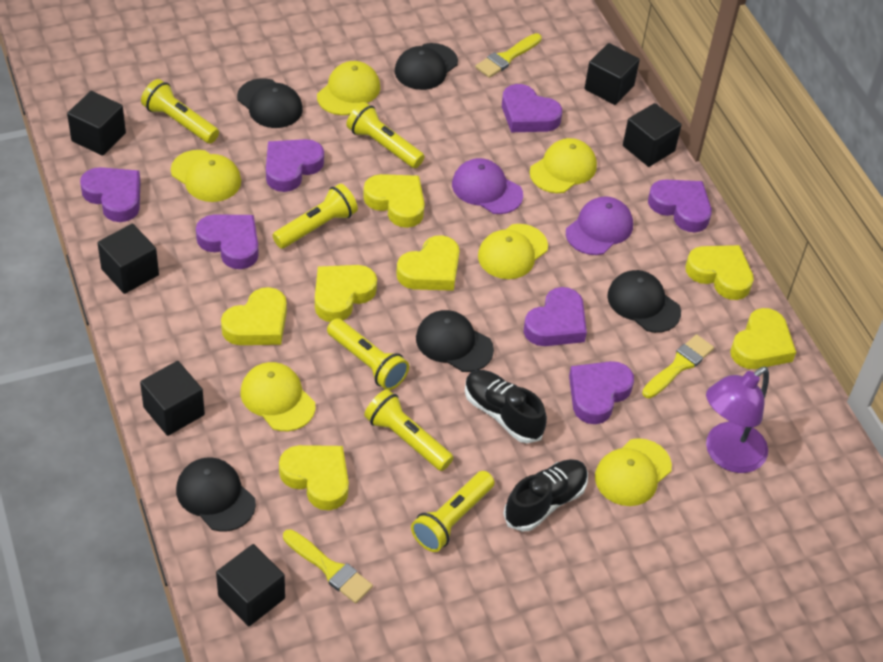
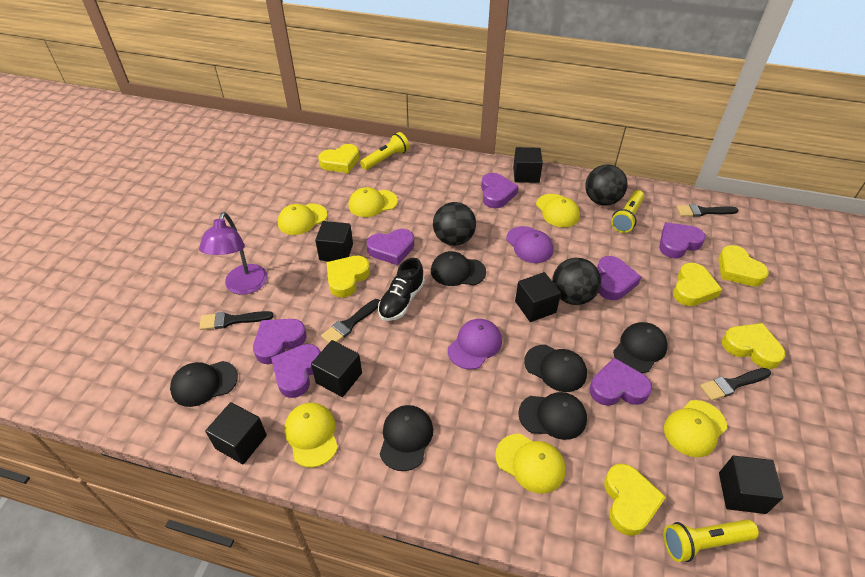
black ball: none = 0 -> [433,202,476,246] [552,258,601,305] [585,164,628,206] = 3
black brush: none = 0 -> [199,311,273,330] [321,299,380,343] [676,204,738,217] [700,368,771,401] = 4
black cap: [176,457,256,532] [237,78,303,128] [395,43,458,90] [416,310,494,372] [607,270,681,333] = 5 -> [170,361,238,407] [380,405,433,471] [431,251,486,286] [518,392,587,440] [524,345,587,392] [613,322,668,373] = 6
black shoe: [465,370,547,443] [503,459,588,532] = 2 -> [378,258,425,321] = 1
yellow brush: [283,529,373,603] [475,33,542,78] [642,334,714,398] = 3 -> none = 0
yellow flashlight: [141,79,219,143] [272,184,358,249] [327,318,409,390] [346,102,425,168] [364,389,454,471] [411,471,495,552] = 6 -> [360,132,410,170] [611,190,644,233] [664,519,759,562] = 3
yellow heart: [221,287,287,345] [279,445,349,510] [315,265,377,322] [363,174,425,228] [396,235,459,291] [686,245,754,300] [730,308,796,369] = 7 -> [318,144,359,173] [326,256,370,298] [604,464,666,536] [673,263,722,306] [718,245,769,286] [722,323,785,369] = 6

